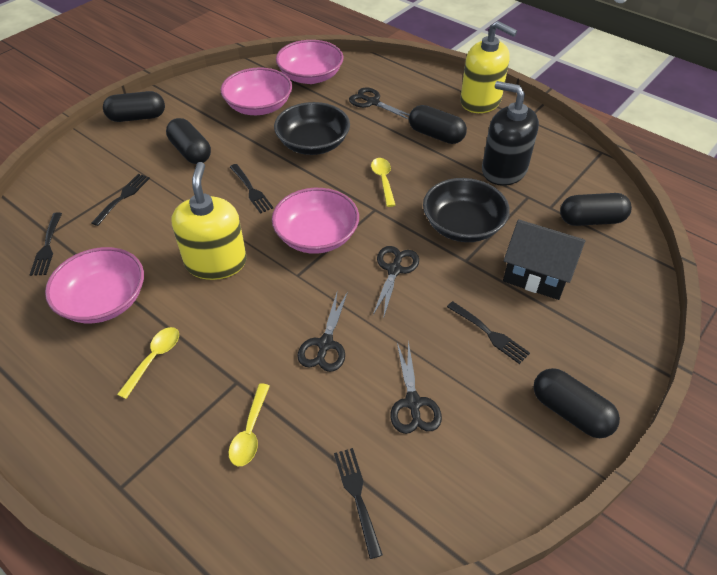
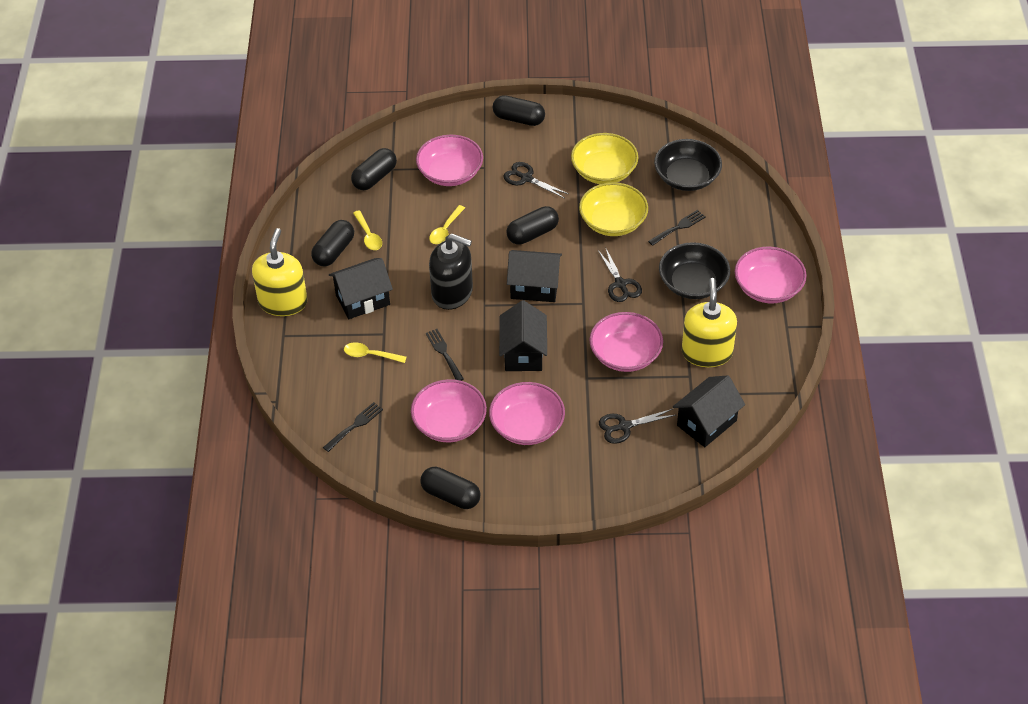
black fork: [30,212,62,276] [91,174,150,226] [230,164,273,214] [334,448,383,559] [447,301,530,364] = 5 -> [323,402,383,452] [426,329,464,381] [648,210,706,246] = 3
black house: [503,219,585,300] = 1 -> [329,258,393,319] [499,300,547,371] [507,250,562,302] [673,375,745,447] = 4
black scissors: [297,292,348,372] [349,87,410,120] [373,246,419,319] [391,341,442,434] = 4 -> [503,162,569,198] [598,247,642,302] [599,409,675,444] = 3
pink bowl: [45,247,144,323] [221,68,292,115] [272,188,359,254] [276,40,343,84] = 4 -> [411,379,487,442] [416,135,483,186] [489,382,565,445] [589,312,663,372] [735,247,807,303] = 5
yellow bowl: none = 0 -> [571,133,638,184] [579,182,648,236] = 2

